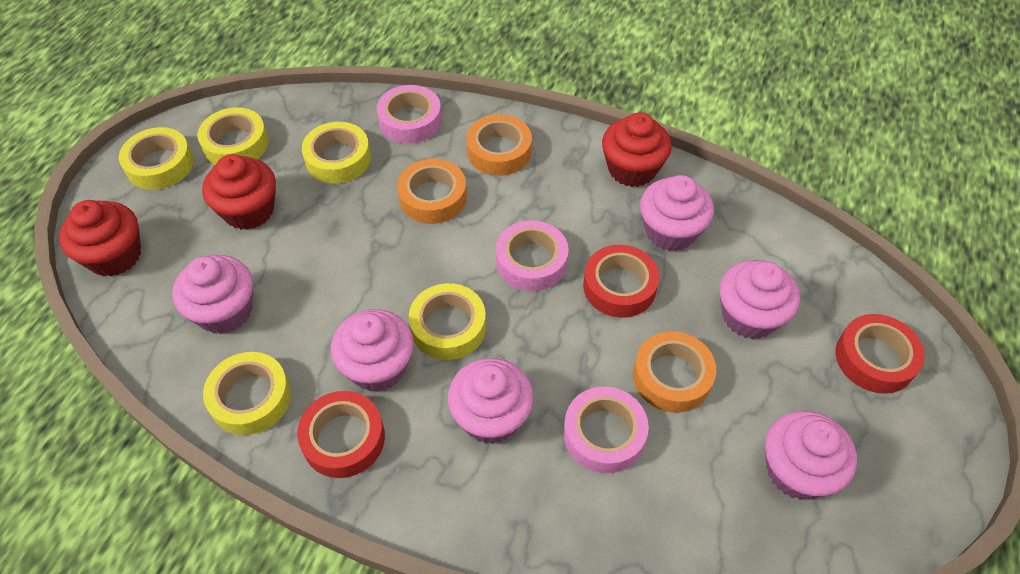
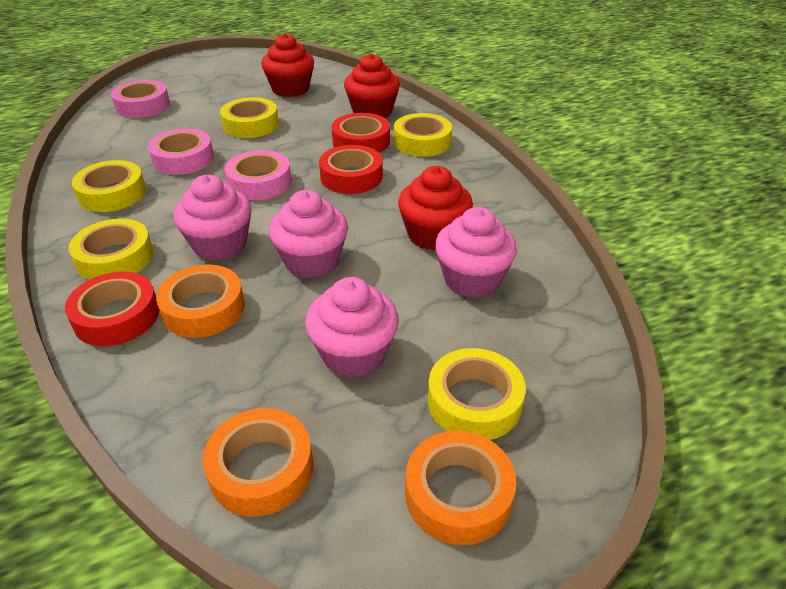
pink cupcake: [172,255,253,334] [331,309,414,392] [448,358,533,444] [640,175,714,251] [720,260,800,339] [765,411,857,500] = 6 -> [174,175,251,261] [269,190,348,278] [305,277,399,378] [435,207,517,298] = 4

